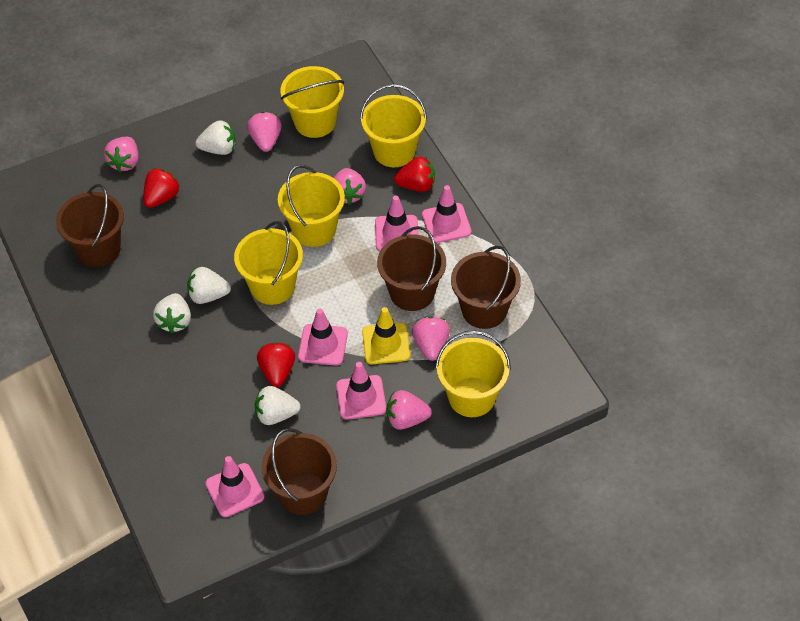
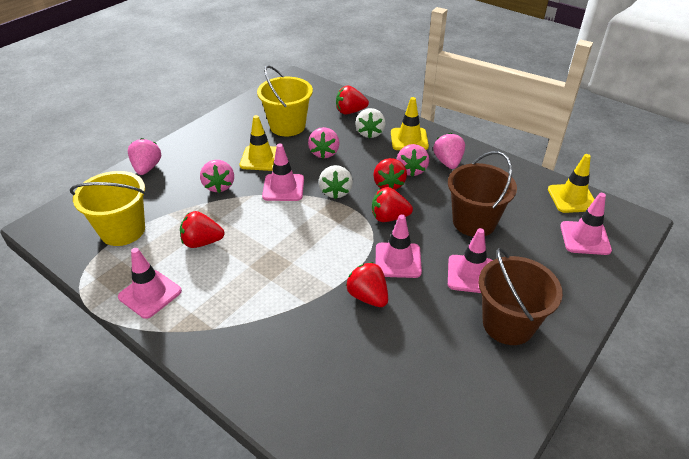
brown bucket: [56,184,124,267] [261,428,337,515] [377,226,446,311] [451,246,521,329] = 4 -> [448,151,517,237] [479,248,563,345] = 2
red strawberry: [143,168,180,208] [257,342,295,387] [394,157,435,192] = 3 -> [180,211,225,248] [336,85,369,114] [346,262,388,307] [372,187,413,222] [373,158,407,190] = 5
white strawberry: [153,293,191,333] [187,267,231,304] [195,120,236,155] [255,386,300,425] = 4 -> [319,165,353,199] [355,108,386,138] = 2
yellow bucket: [234,221,303,305] [278,165,345,247] [281,66,344,138] [360,84,427,167] [435,331,511,417] = 5 -> [70,171,146,246] [257,65,313,136] = 2
yellow traffic cone: [362,307,410,364] = 1 -> [239,115,276,171] [391,97,429,150] [548,154,595,213] = 3

